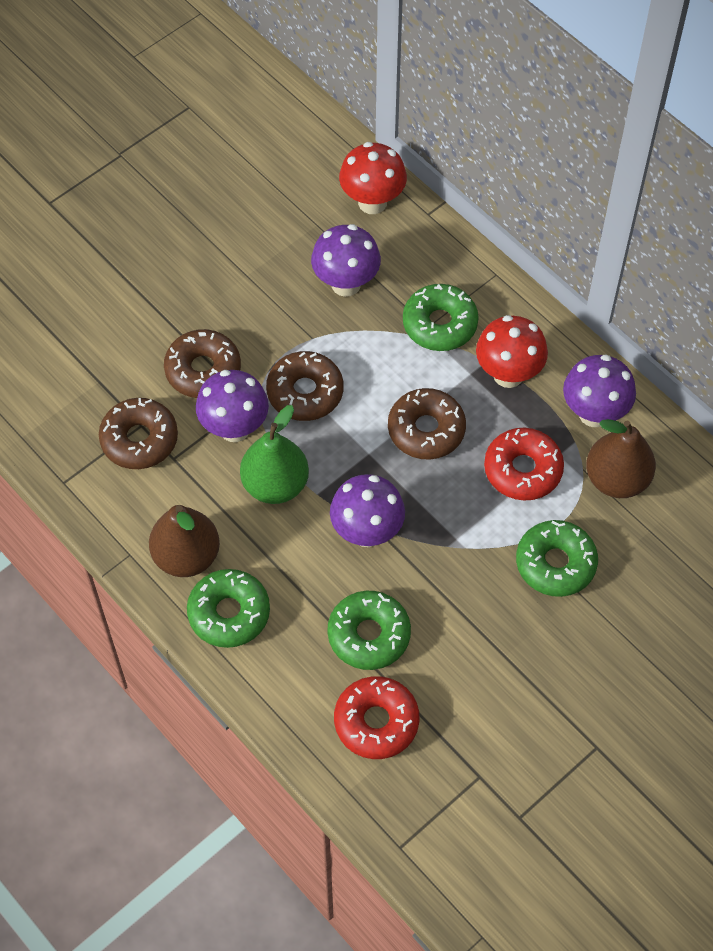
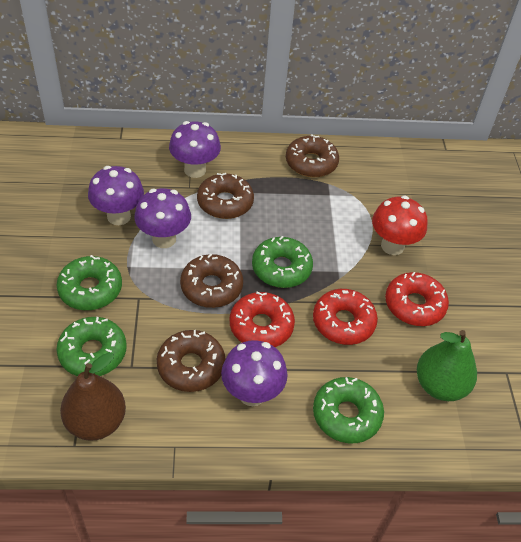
brown pear: [149,505,220,577] [586,419,656,498] = 2 -> [60,352,126,441] = 1
red donut: [334,676,419,759] [484,428,564,501] = 2 -> [230,292,295,347] [313,289,378,345] [385,272,449,326] = 3
red mushroom: [339,142,407,214] [476,315,548,388] = 2 -> [372,195,427,255] = 1

